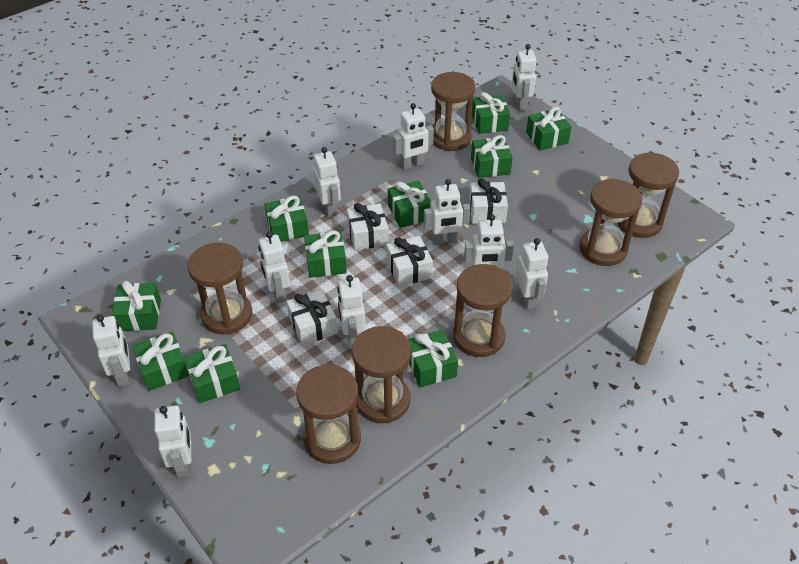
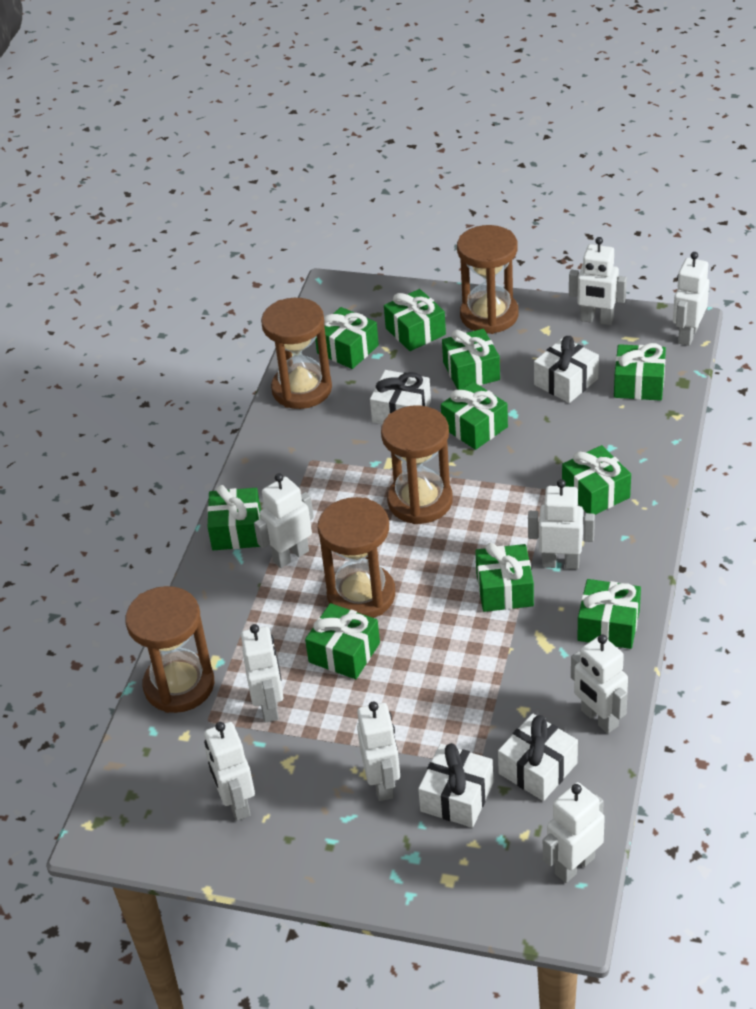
brown hourglass: [187,243,252,334] [296,364,361,464] [352,326,411,423] [431,72,475,151] [453,264,513,357] [579,178,642,266] [617,152,679,238] = 7 -> [125,586,214,713] [261,298,332,409] [318,497,395,618] [381,405,453,524] [457,225,518,334] = 5
white robot: [92,315,130,387] [154,405,191,478] [258,232,290,304] [313,147,341,217] [337,275,366,347] [393,103,434,170] [424,179,470,245] [464,214,514,268] [512,44,536,111] [515,238,548,310] = 10 -> [204,722,255,821] [241,624,283,723] [254,473,314,568] [357,701,400,801] [528,479,595,569] [543,782,605,883] [569,237,627,325] [571,634,628,734] [673,252,709,346] = 9

